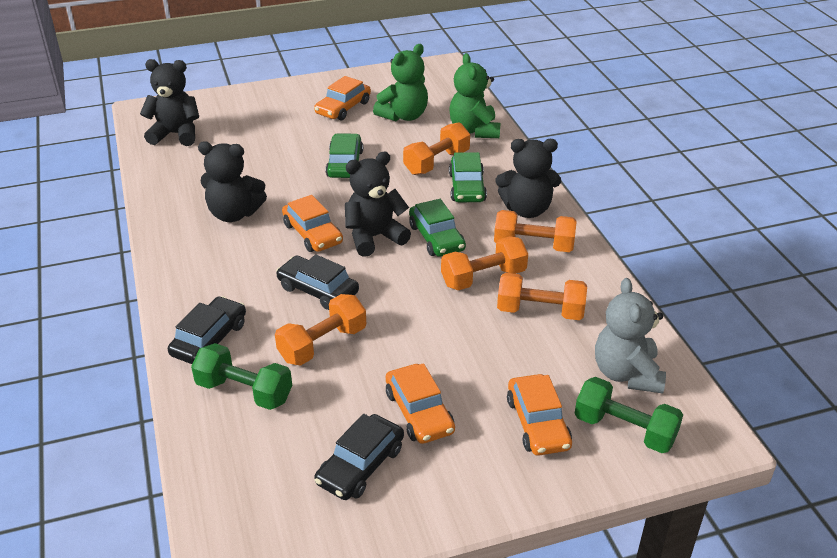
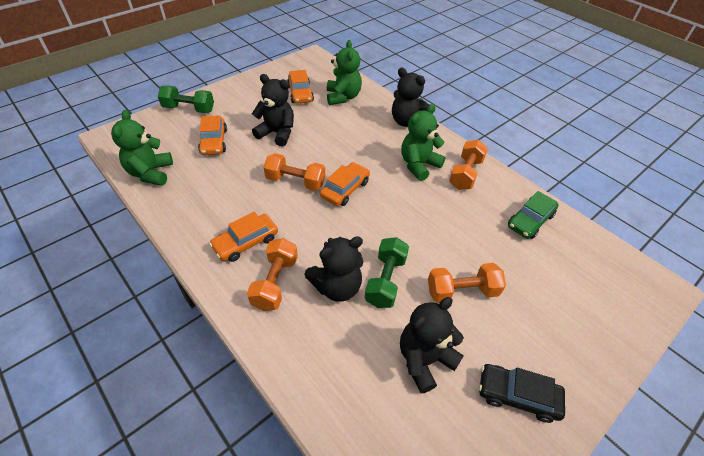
black car: [168,296,246,364] [276,254,359,310] [314,414,404,500] = 3 -> [479,364,565,423] = 1
green car: [326,133,363,178] [409,199,466,257] [449,152,487,202] = 3 -> [508,191,559,239] = 1
green teddy bear: [373,44,428,122] [449,53,501,138] = 2 -> [111,110,173,186] [327,40,362,105] [401,104,446,181] = 3
grey teddy bear: [595,278,666,393] = 1 -> none = 0
orange dumbbell: [275,294,366,365] [403,122,470,175] [441,236,528,290] [494,210,577,252] [497,273,587,320] = 5 -> [247,238,298,311] [263,153,325,191] [428,263,506,303] [449,140,488,190] = 4

